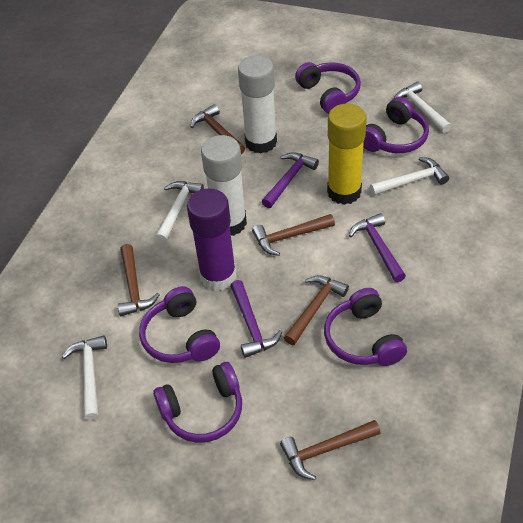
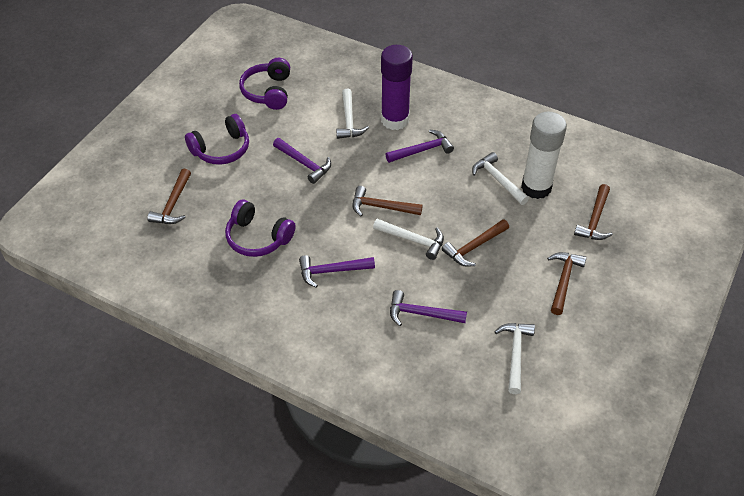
purple hammer: [230,280,282,358] [262,152,319,208] [349,213,406,282] = 3 -> [273,138,331,184] [299,255,375,288] [385,130,454,163] [390,290,467,326] = 4
purple headphones: [139,286,220,363] [153,362,242,443] [295,62,361,114] [324,288,407,366] [363,97,429,153] = 5 -> [185,114,249,165] [225,199,296,257] [239,58,290,110] = 3
white glue stick: [201,135,247,236] [238,55,277,153] = 2 -> [521,112,567,199] = 1
yellow glue stick: [327,104,367,205] = 1 -> none = 0

